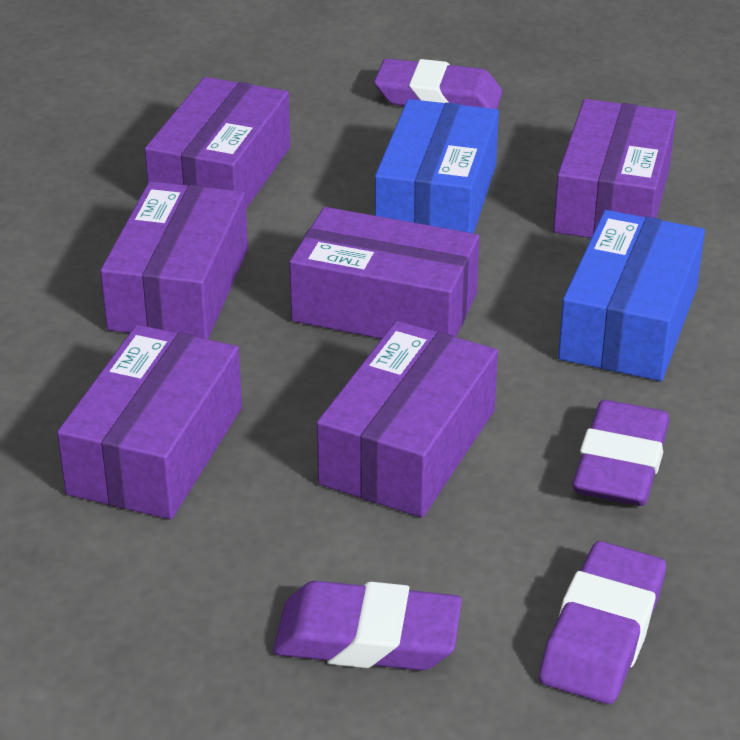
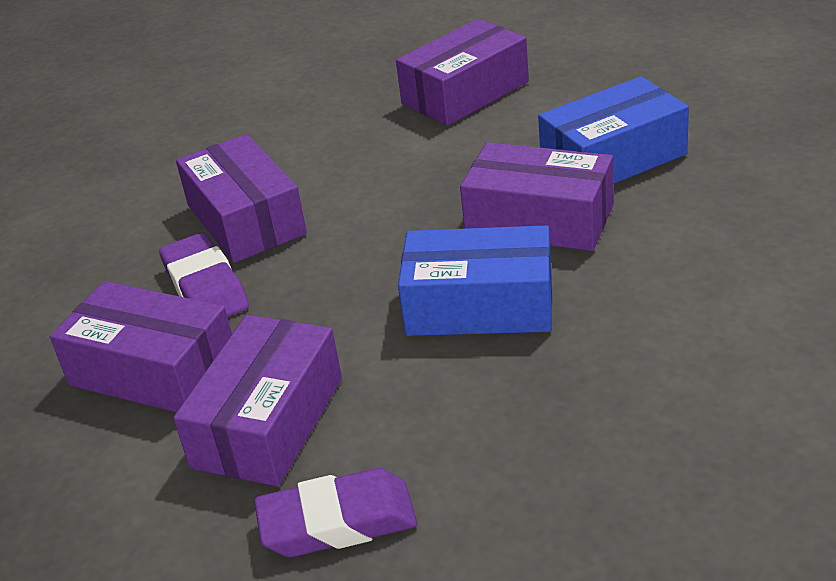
purple box: [57,325,242,519] [100,181,248,339] [145,77,290,209] [289,207,479,339] [317,321,498,518] [553,99,676,238] = 6 -> [50,281,232,412] [173,315,342,487] [176,134,307,263] [396,19,529,126] [460,142,614,251] = 5
purple eraser: [273,581,462,671] [374,58,502,109] [539,541,666,704] [572,400,670,506] = 4 -> [159,233,249,317] [254,468,417,557] = 2

